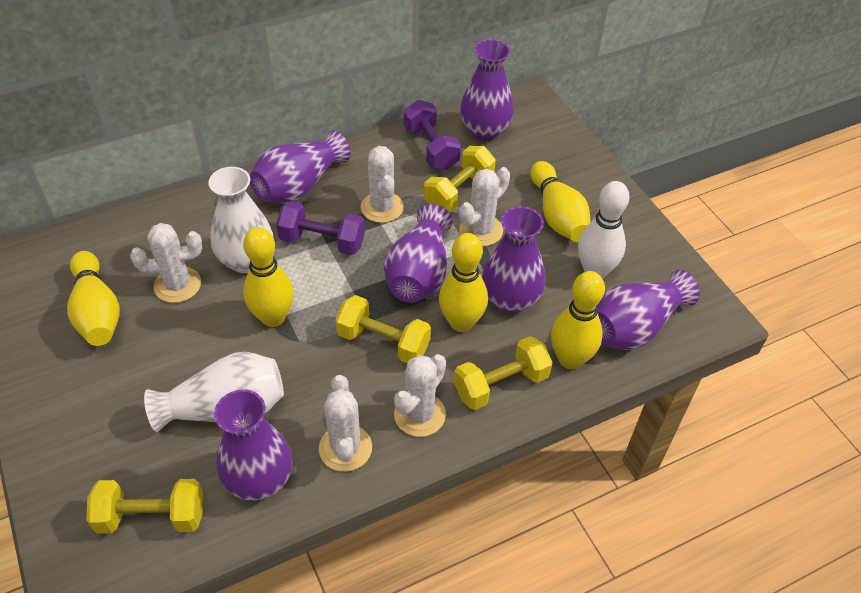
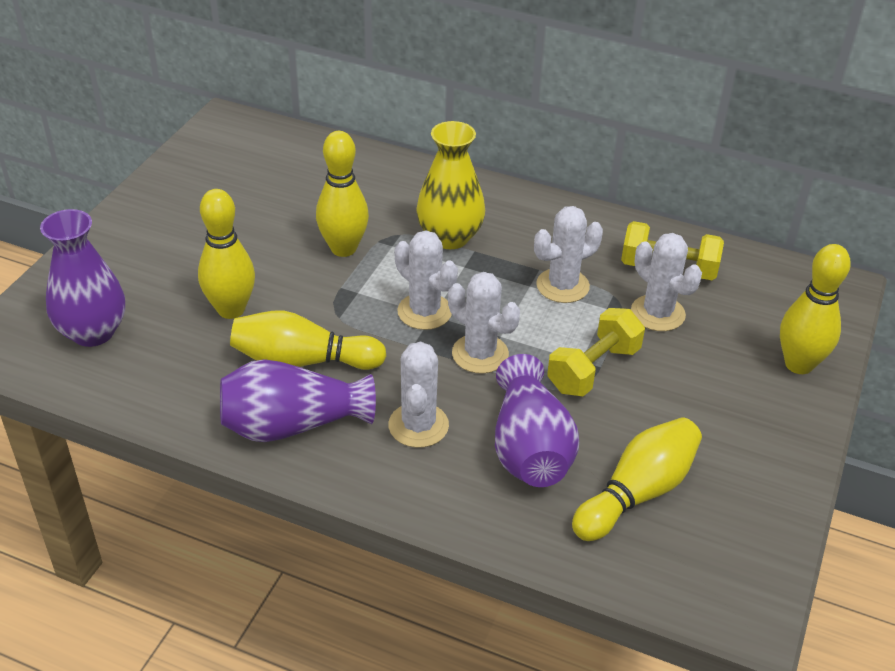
purple dumbbell: [276,201,365,255] [404,100,461,170] = 2 -> none = 0
purple vase: [214,389,292,501] [250,130,351,204] [383,204,452,303] [460,40,514,141] [482,206,546,313] [597,270,700,350] = 6 -> [40,209,125,347] [220,359,376,442] [495,354,579,487] = 3
white bowling pin: [578,181,630,279] = 1 -> none = 0
white vase: [144,352,284,432] [208,167,274,273] = 2 -> none = 0
yellow dumbbell: [86,479,203,534] [335,295,431,363] [424,146,496,212] [454,336,553,410] = 4 -> [547,308,645,396] [621,221,724,280] = 2
yellow vase: none = 0 -> [416,121,485,249] = 1

